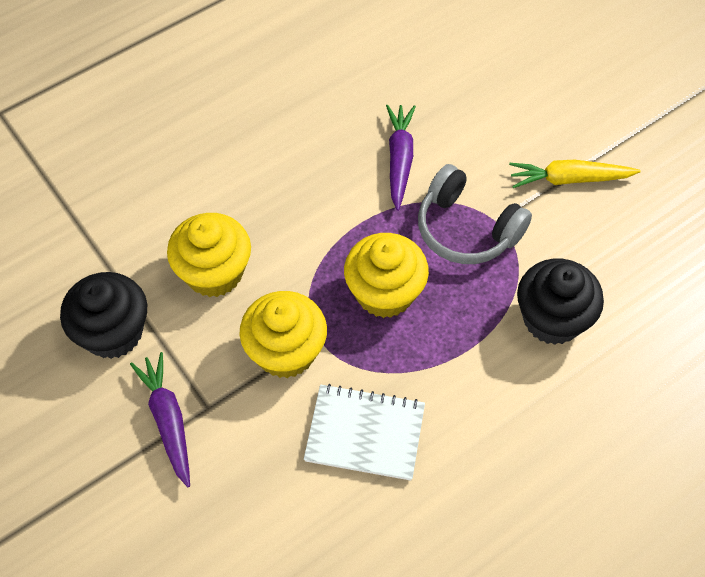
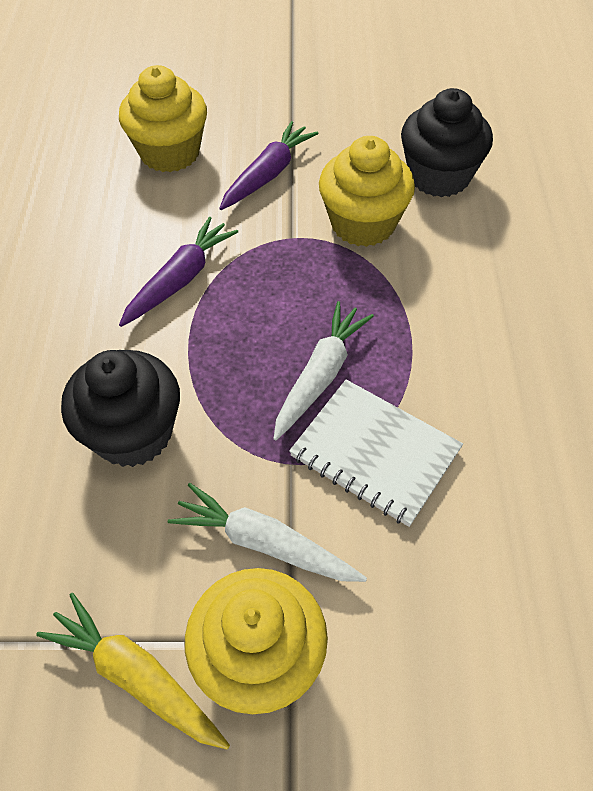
grey headphones: [418,164,532,264] = 1 -> none = 0
white carrot: none = 0 -> [168,483,367,582] [273,301,374,440] = 2

